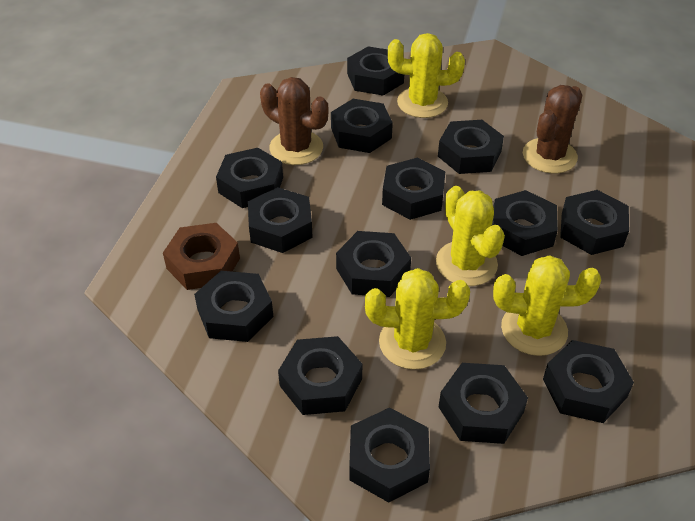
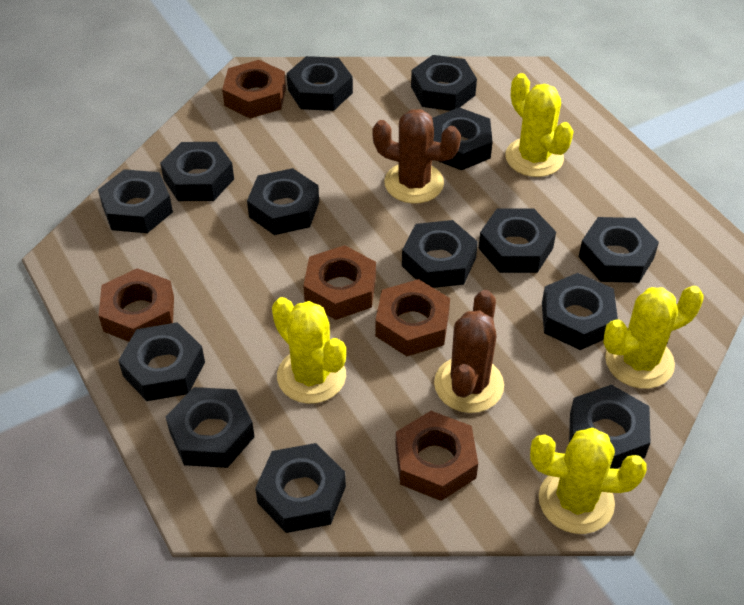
brown nut: [163,223,240,290] = 1 -> [98,268,174,342] [222,60,286,119] [304,245,376,320] [375,279,450,356] [395,411,478,501] = 5

